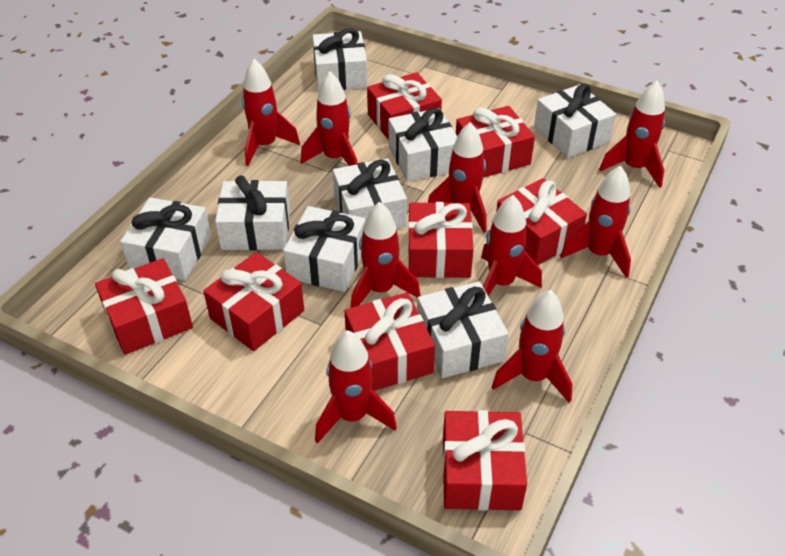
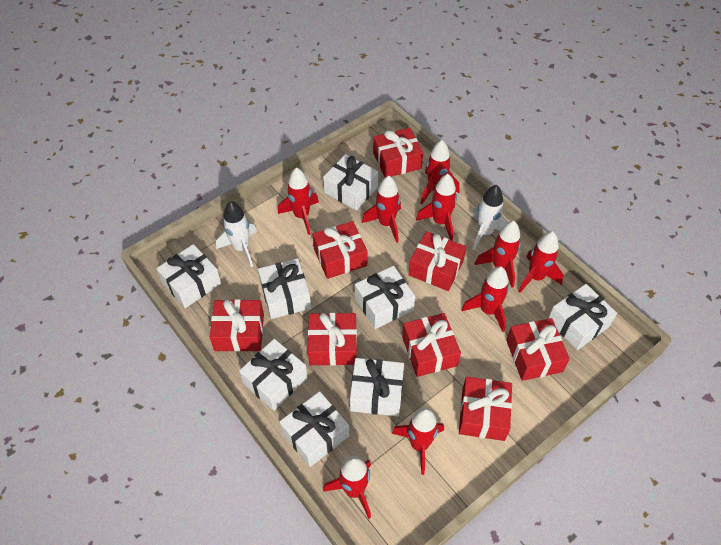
white rocket: none = 0 -> [216,201,257,267] [471,185,508,250] = 2

